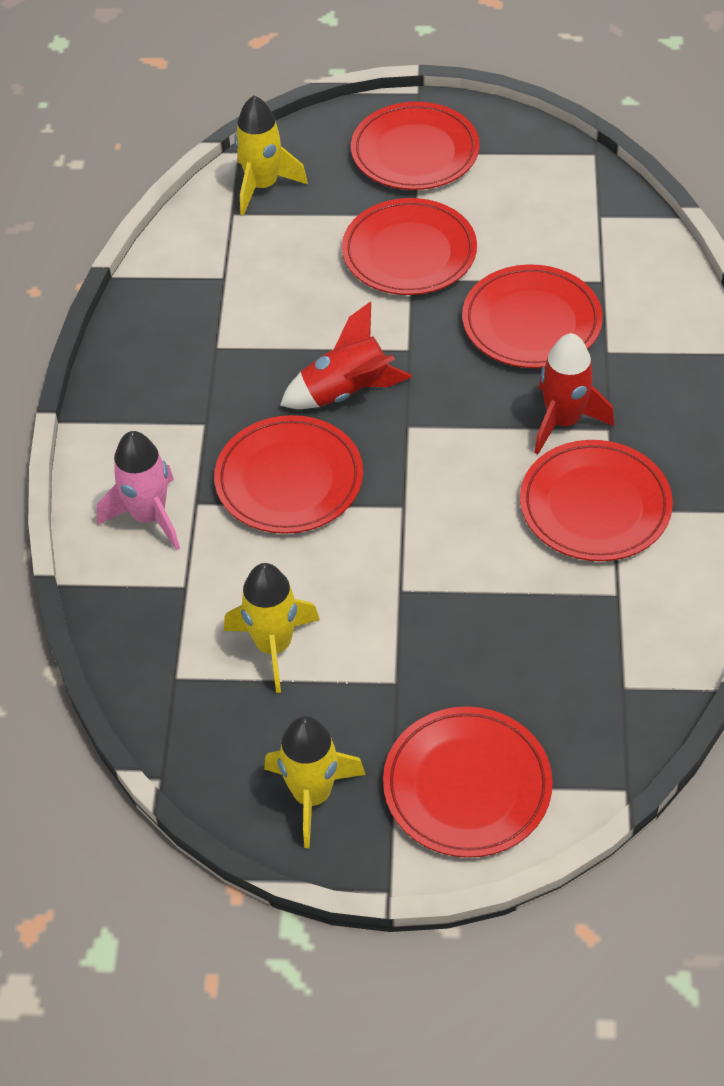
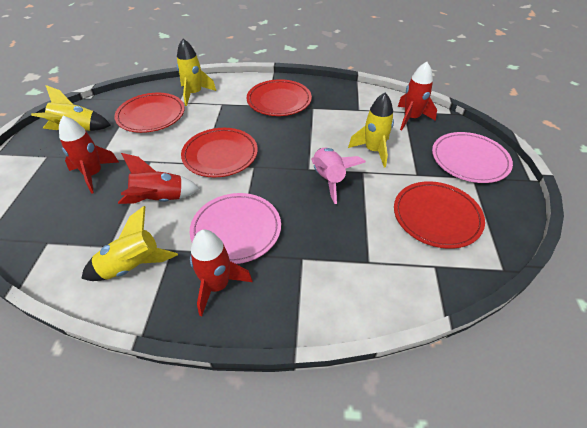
pink plate: none = 0 -> [190,193,281,264] [432,132,513,183] = 2
red plate: [214,415,363,534] [342,198,477,295] [351,102,480,190] [383,707,553,858] [462,264,603,368] [520,440,673,561] = 6 -> [114,93,185,133] [181,128,258,177] [247,79,312,116] [394,181,485,249] = 4
red rocket: [280,302,412,409] [534,333,614,454] = 2 -> [59,116,119,194] [118,153,200,204] [190,230,253,316] [398,62,437,130] = 4
yellow rocket: [224,563,320,693] [234,95,308,216] [264,716,366,848] = 3 -> [31,85,111,131] [81,206,178,281] [177,39,216,106] [348,93,394,168] = 4

